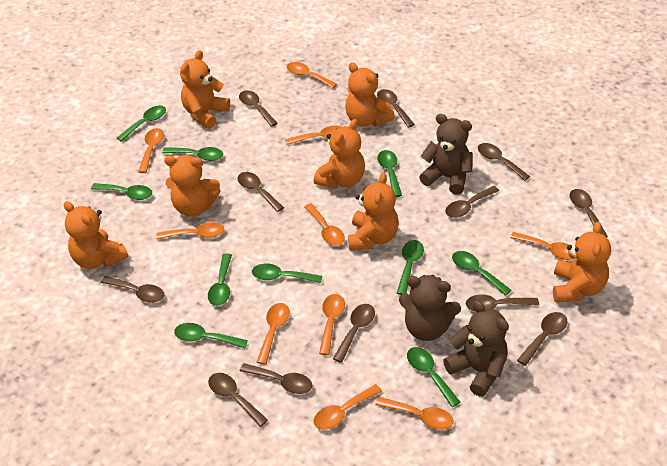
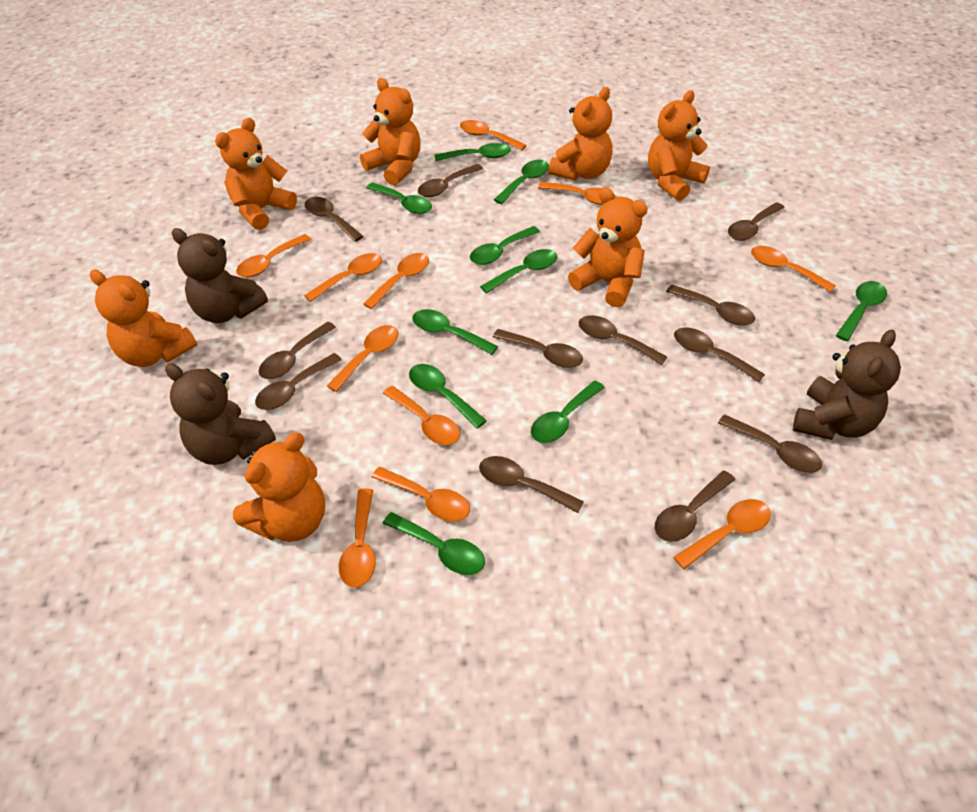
orange spoon: [138,128,164,173] [156,222,224,239] [257,303,290,365] [285,126,342,145] [287,62,337,88] [304,204,345,245] [314,384,382,430] [319,294,345,355] [375,397,454,430] [510,232,575,260] = 10 -> [236,234,311,277] [304,253,382,302] [327,325,398,392] [339,488,376,588] [363,253,429,309] [371,467,470,522] [383,386,460,445] [460,120,527,151] [538,182,616,205] [673,499,771,569] [751,246,836,292] = 11

